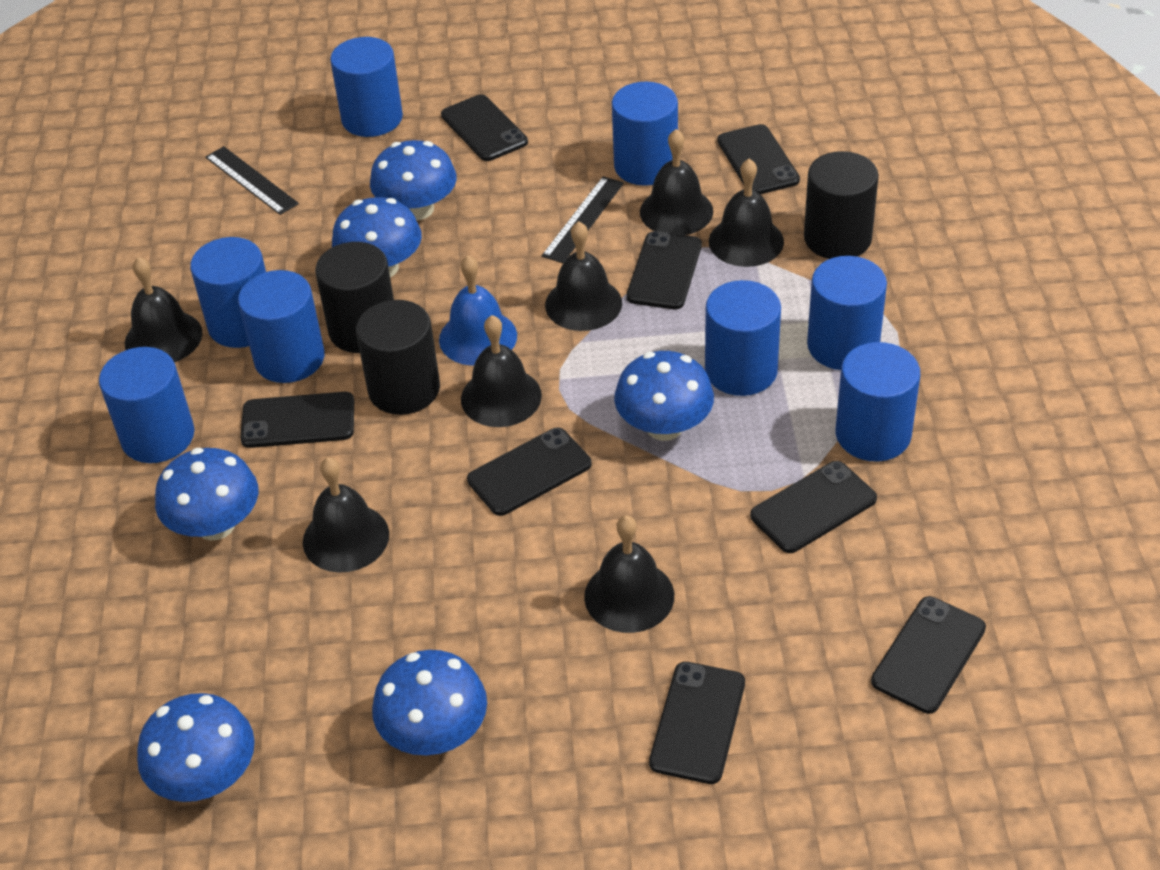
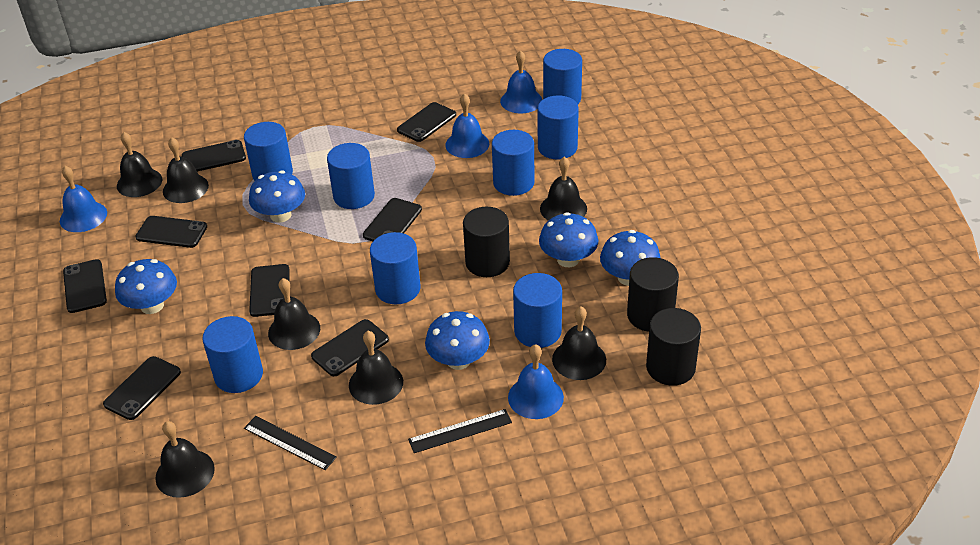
blue bell: [439,256,517,366] = 1 -> [60,166,107,232] [445,93,489,158] [500,50,542,113] [508,344,564,419] = 4
blue mushroom: [137,693,255,802] [155,448,258,540] [332,197,422,277] [370,140,457,220] [372,650,487,755] [614,351,714,441] = 6 -> [115,259,177,314] [249,170,305,223] [425,311,490,370] [539,212,598,267] [600,230,661,286] = 5

